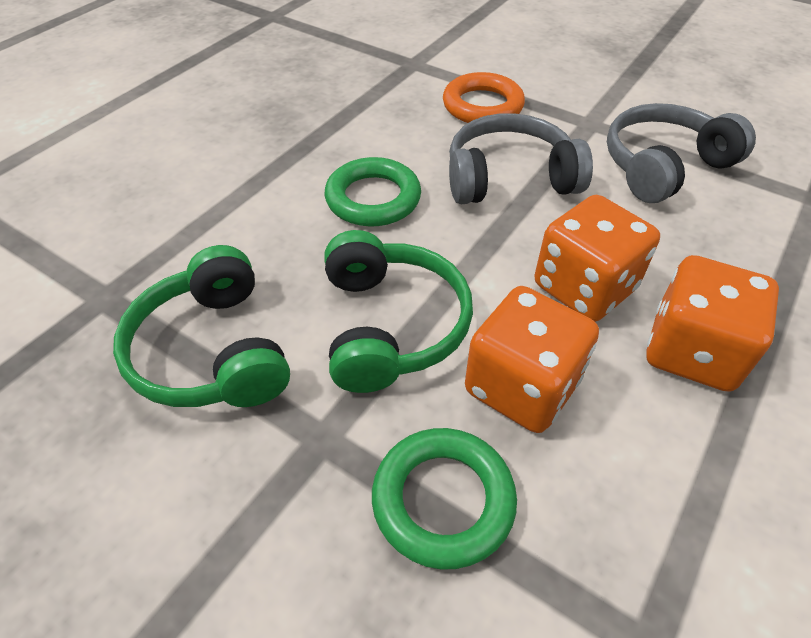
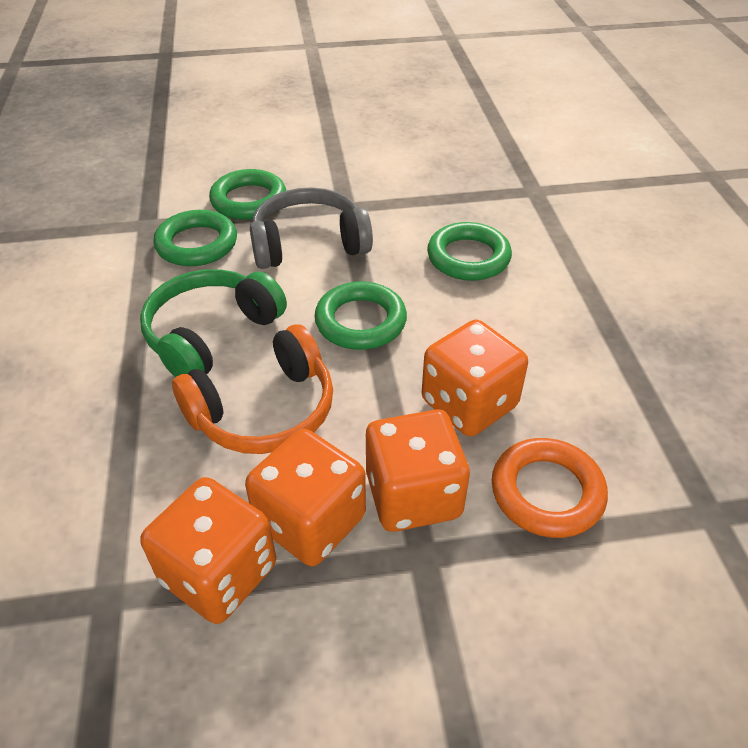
green headphones: [113,245,290,407] [324,230,473,393] = 2 -> [140,269,287,377] = 1
green ring: [325,157,421,227] [372,428,517,570] = 2 -> [153,210,237,266] [209,169,286,220] [314,281,407,350] [427,222,512,281] = 4
grey headphones: [449,113,593,204] [607,103,756,203] = 2 -> [250,187,373,269] = 1
orange dice: [465,286,599,433] [535,195,660,322] [646,255,779,392] = 3 -> [140,477,276,624] [245,429,366,566] [366,409,470,532] [422,320,528,437] = 4
orange headphones: none = 0 -> [172,325,333,454] = 1

